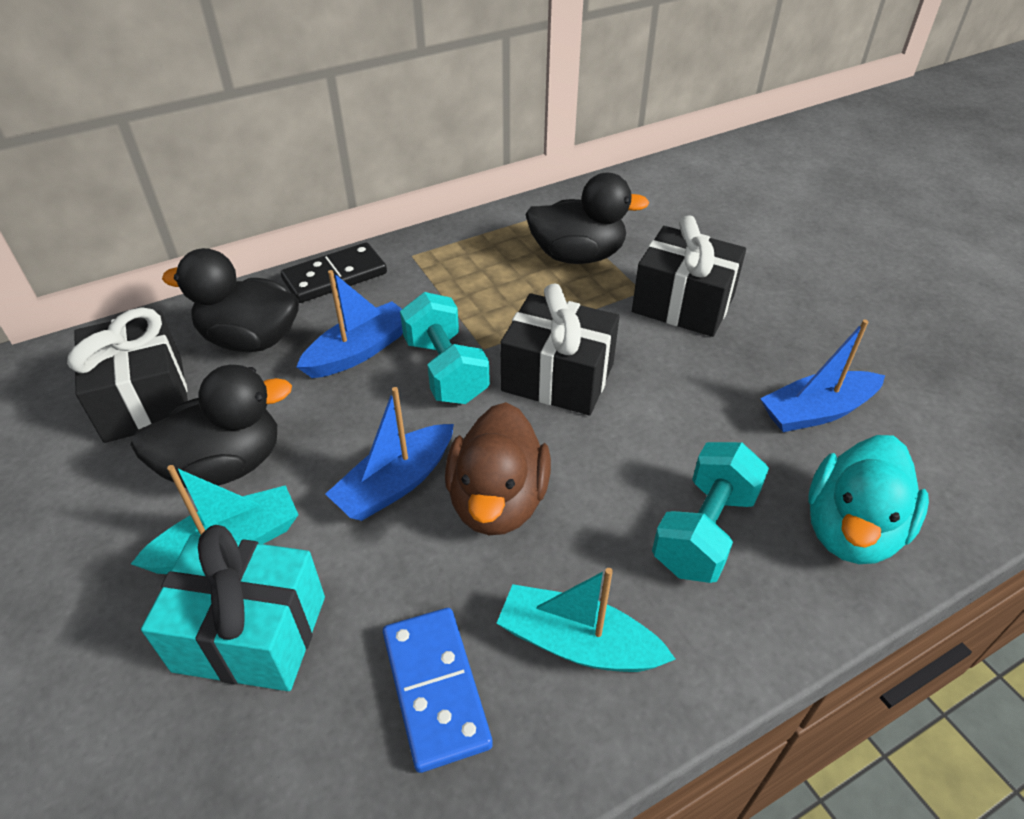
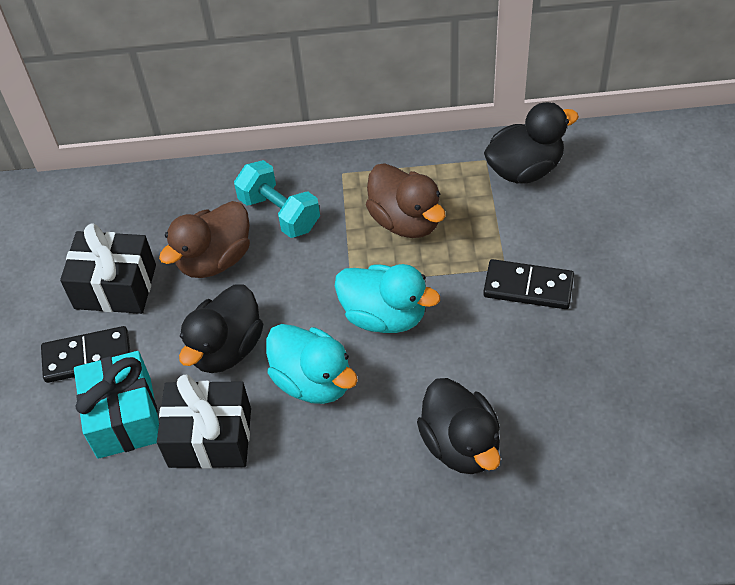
black domino: [281,242,387,303] = 1 -> [41,326,130,383] [483,259,574,309] = 2
black gift: [67,307,188,443] [500,283,619,415] [632,215,746,337] = 3 -> [60,224,156,314] [157,375,251,468] = 2
blue boat: [296,270,403,378] [326,387,454,521] [760,320,885,432] = 3 -> none = 0
blue domino: [383,608,493,773] = 1 -> none = 0
brown duck: [445,402,551,535] = 1 -> [159,201,250,278] [366,163,445,238] = 2
turquoise boat: [131,465,298,574] [496,568,675,672] = 2 -> none = 0
turquoise duck: [808,435,929,564] = 1 -> [266,324,358,404] [335,264,440,333] = 2
turquoise dumbbell: [400,292,490,404] [652,442,769,583] = 2 -> [234,160,320,238] = 1

